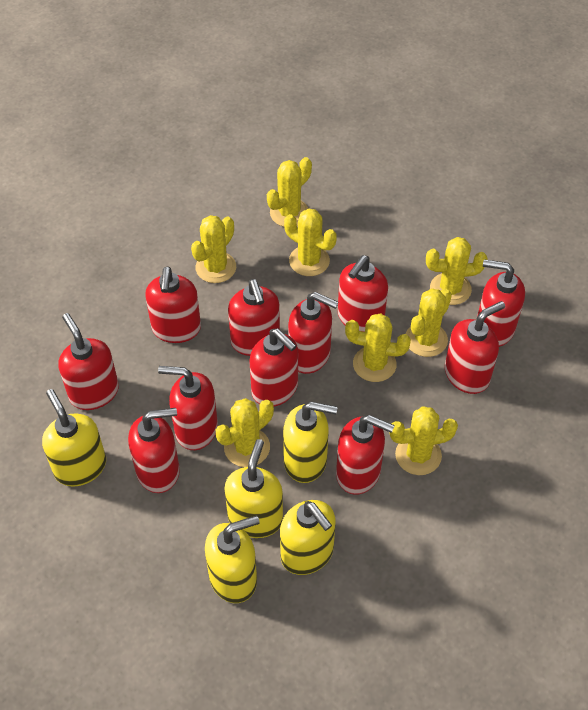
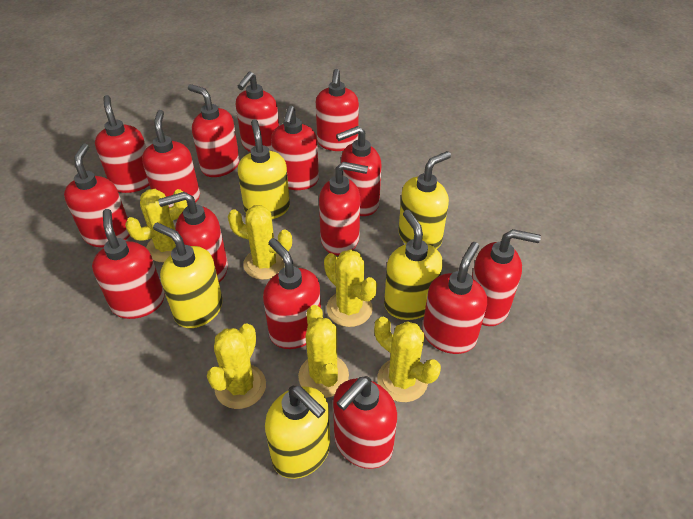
red soap dispenser: [58,313,119,410] [128,408,180,493] [145,266,201,343] [158,366,218,450] [228,279,280,356] [249,328,298,407] [288,292,339,374] [336,415,395,495] [338,255,388,332] [445,301,505,394] [476,259,525,347] = 11 -> [64,143,130,247] [92,209,164,319] [95,95,149,193] [142,110,200,208] [158,192,228,282] [188,84,240,177] [236,71,279,152] [263,238,321,349] [271,105,319,190] [316,69,359,151] [319,162,368,255] [333,376,397,469] [336,126,381,216] [423,242,487,354] [472,229,541,326] = 15
yellow cactus: [191,215,236,283] [216,398,274,467] [267,157,312,227] [284,209,337,276] [345,313,411,382] [389,406,458,475] [406,288,452,357] [426,237,488,305] = 8 -> [125,189,188,262] [207,323,266,409] [228,205,292,280] [298,305,349,398] [324,249,377,327] [374,317,441,402] = 6

